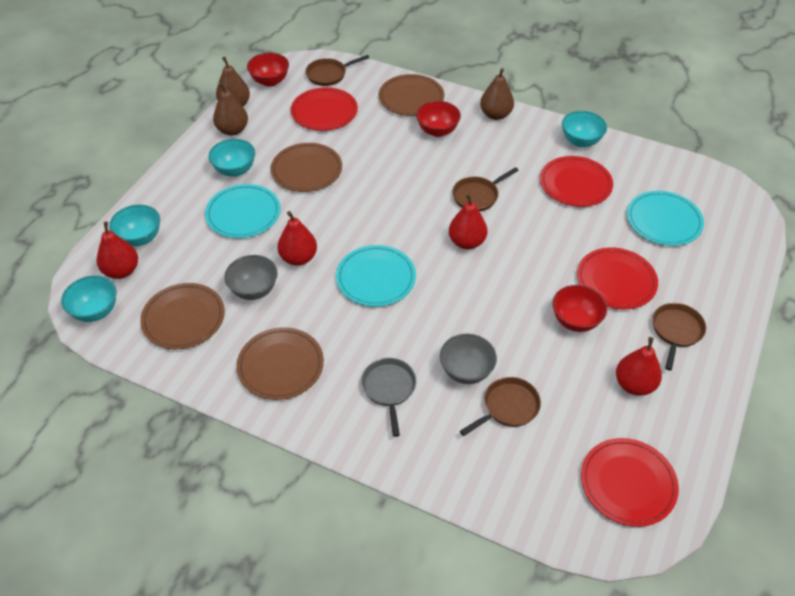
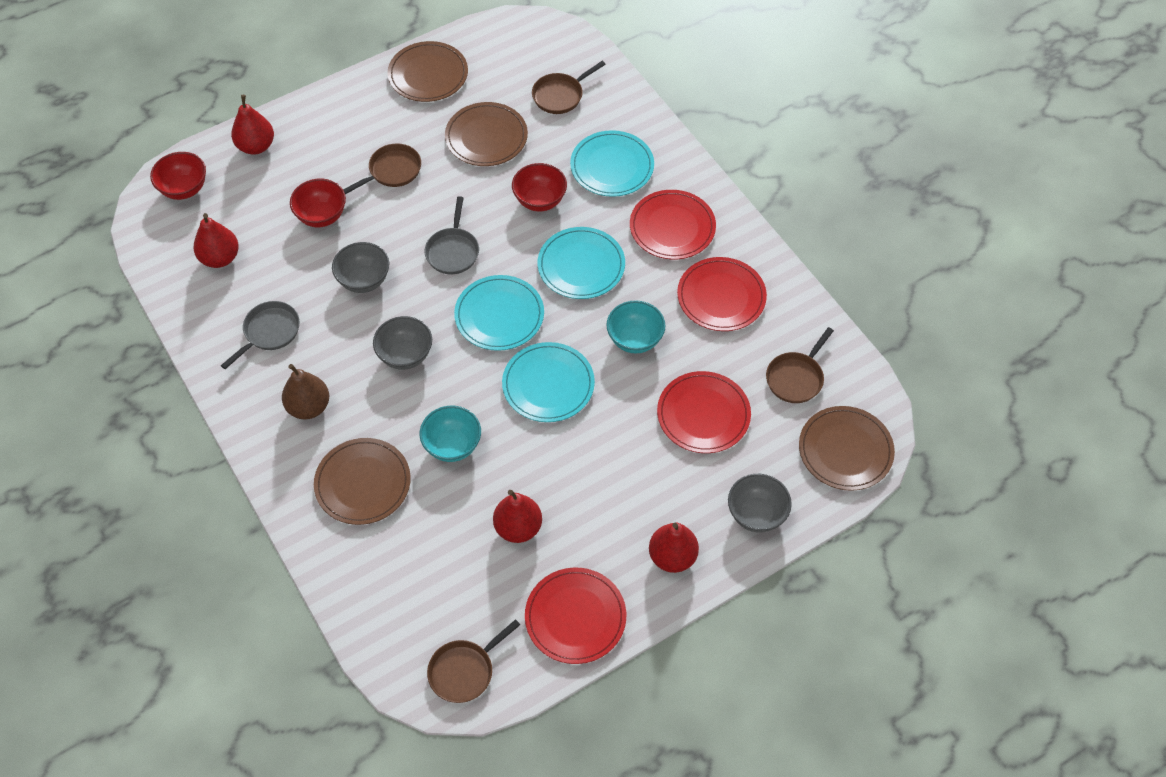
brown pear: [213,82,248,136] [216,57,250,107] [480,68,514,120] = 3 -> [282,364,329,419] = 1
grey bowl: [224,255,278,300] [440,334,497,384] = 2 -> [332,242,389,293] [373,316,432,370] [728,474,792,533] = 3
grey pan: [361,358,416,437] = 1 -> [221,301,300,369] [424,196,479,274] = 2
turquoise bowl: [61,275,116,322] [109,204,160,246] [208,139,255,177] [562,111,607,147] = 4 -> [420,405,481,462] [606,300,666,354] = 2
turquoise plate: [205,184,280,238] [336,245,416,307] [627,191,704,246] = 3 -> [454,275,544,351] [502,342,595,422] [538,227,625,299] [570,130,654,197] = 4

